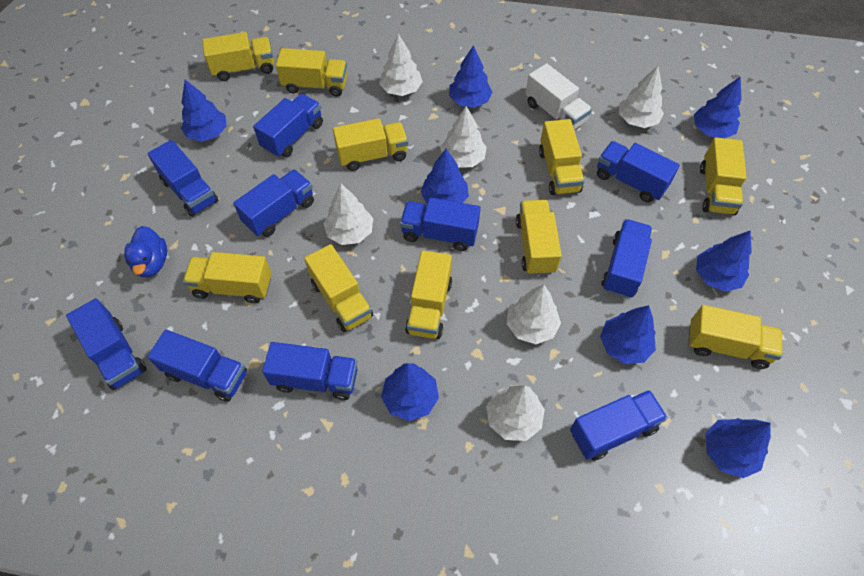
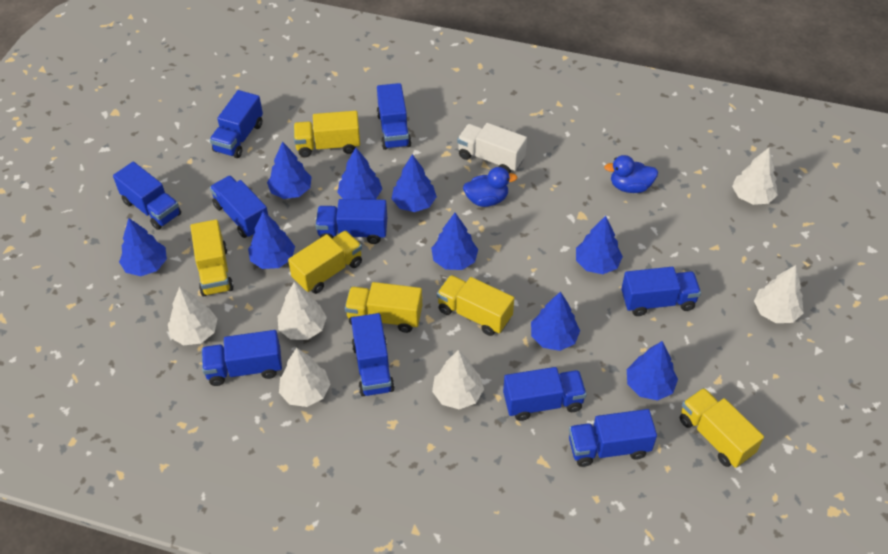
blue duck: [124,226,167,277] = 1 -> [463,167,517,207] [604,155,658,193] = 2
blue tree: [181,79,227,142] [381,363,439,421] [421,149,469,204] [449,45,492,108] [600,305,656,364] [694,76,742,138] [696,230,752,292] [705,418,771,478] = 8 -> [119,218,167,276] [248,211,295,269] [267,141,312,199] [338,147,382,200] [391,154,437,212] [431,213,478,270] [531,292,580,351] [576,216,623,274] [627,341,678,401] = 9
yellow truck: [183,252,272,304] [202,32,274,81] [276,48,347,97] [304,244,373,332] [333,118,408,171] [405,250,452,339] [516,200,562,275] [539,119,585,195] [688,305,782,369] [700,137,747,215] = 10 -> [190,219,234,296] [288,230,362,294] [293,111,360,157] [345,282,422,333] [437,275,514,336] [680,388,764,468] = 6

